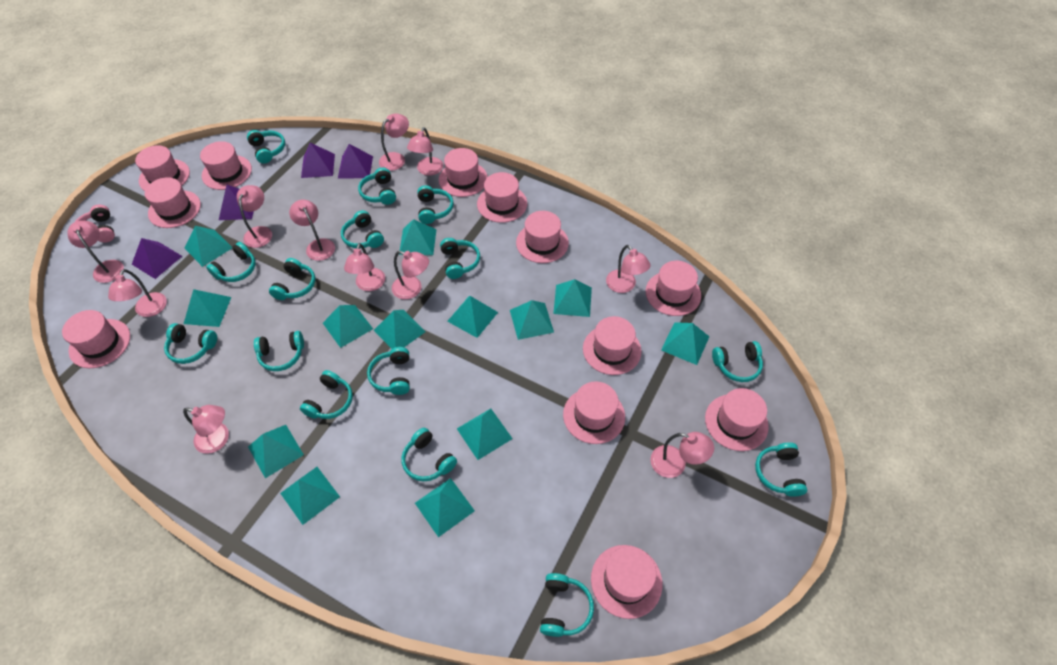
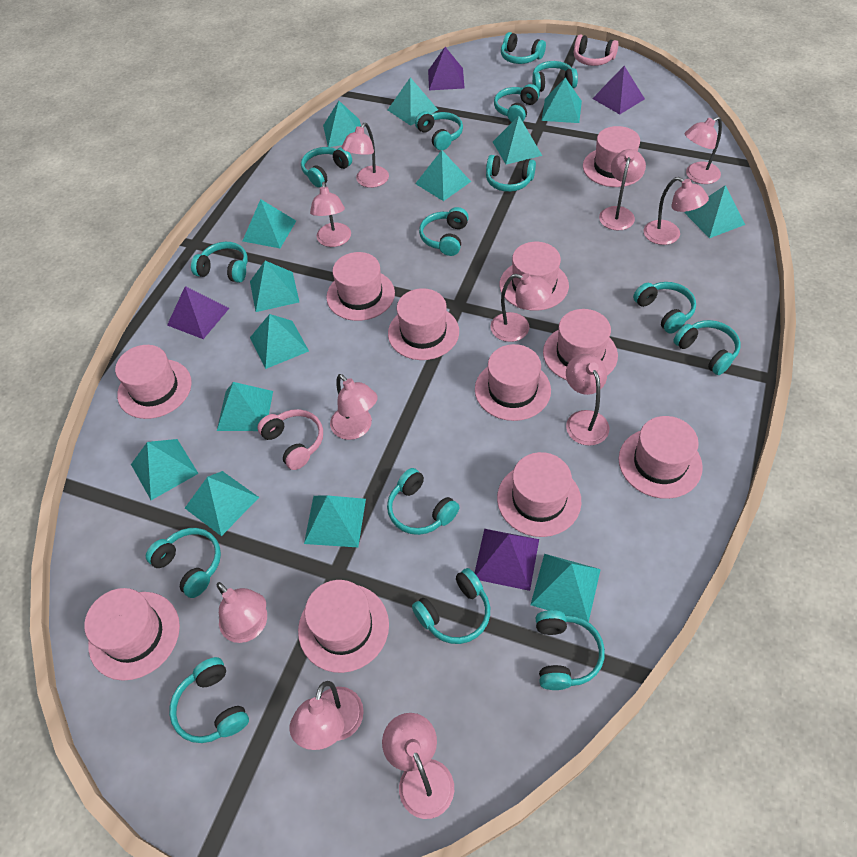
pink hat: [62,310,130,368] [135,145,190,191] [145,177,201,228] [200,141,252,190] [439,148,488,197] [477,172,527,223] [516,211,569,263] [563,381,625,444] [583,316,642,375] [591,545,662,619] [645,261,701,316] [705,388,769,451] = 12 -> [84,588,180,681] [115,345,192,419] [298,580,389,673] [326,252,395,321] [388,288,459,360] [475,344,551,421] [497,452,581,537] [500,242,569,311] [543,309,618,380] [583,126,644,187] [618,416,703,499] = 11
pink headphones: [75,205,115,243] = 1 -> [257,409,323,470] [574,35,619,66] = 2
turquoise pyramid: [184,289,231,327] [185,226,232,267] [248,425,304,478] [280,467,340,525] [323,305,373,348] [374,310,425,349] [399,219,437,255] [415,478,475,537] [447,296,498,338] [457,409,513,460] [510,300,554,340] [553,279,592,317] [661,322,710,365] = 13 -> [131,439,199,500] [185,471,259,536] [217,382,273,431] [243,199,296,248] [250,261,299,312] [250,314,309,369] [304,495,366,547] [323,101,361,147] [388,77,438,126] [415,150,471,201] [493,116,542,164] [530,554,601,622] [542,78,582,123] [684,185,745,238] = 14

